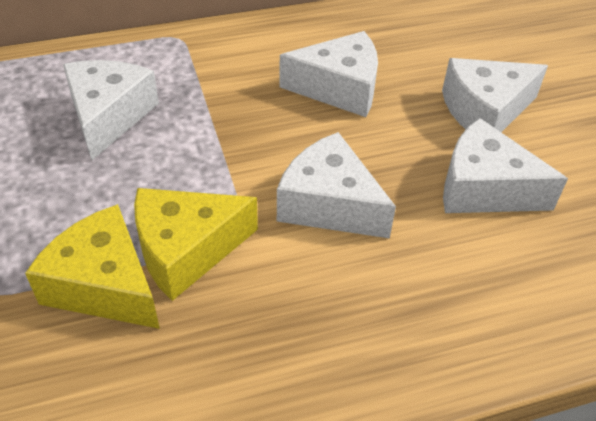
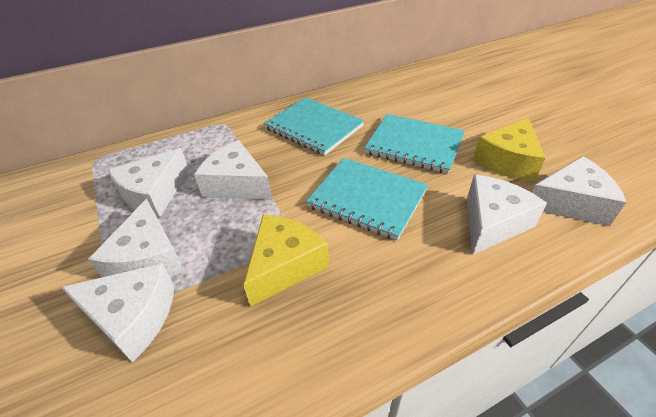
turquoise notebook: none = 0 -> [264,97,364,156] [306,158,428,241] [364,114,465,174] = 3
white cheese: [63,60,159,161] [277,132,396,238] [279,31,378,117] [442,58,548,132] [443,118,568,213] = 5 -> [61,263,174,362] [88,199,184,277] [108,148,189,217] [194,140,272,200] [467,175,547,255] [532,156,627,226] = 6

